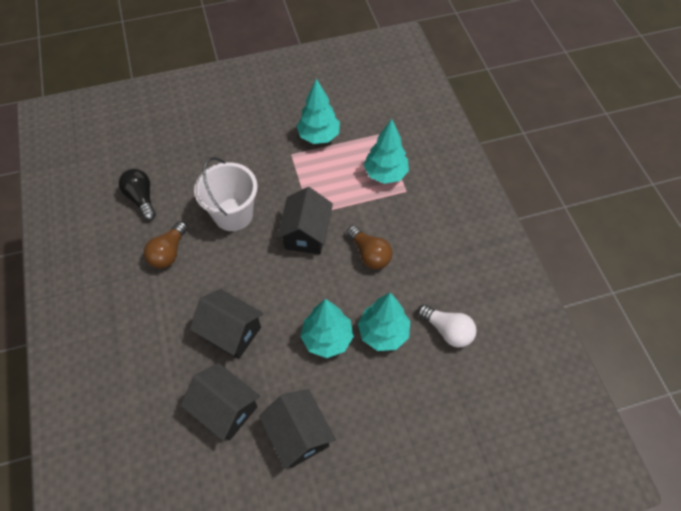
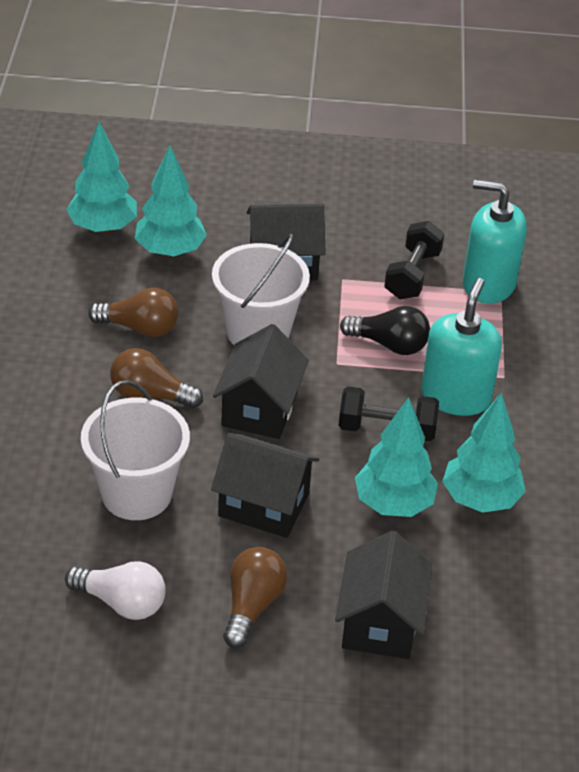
black dumbbell: none = 0 -> [339,386,439,441] [384,221,444,299] = 2
brown light bulb: [144,221,188,269] [347,226,392,269] = 2 -> [88,288,178,337] [110,348,203,409] [223,547,287,648] = 3
turquoise soap dispenser: none = 0 -> [421,278,502,416] [463,180,527,304] = 2
white bucket: [194,157,258,231] = 1 -> [81,380,190,520] [212,234,310,345] = 2

